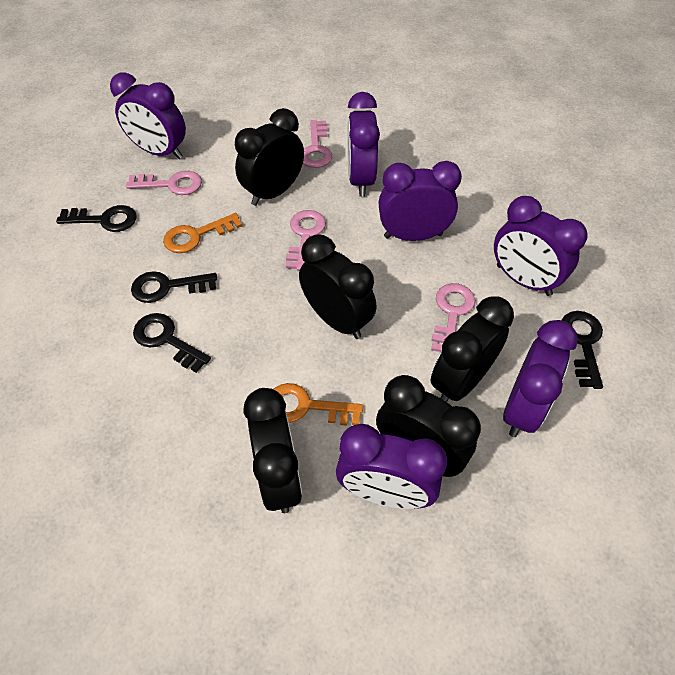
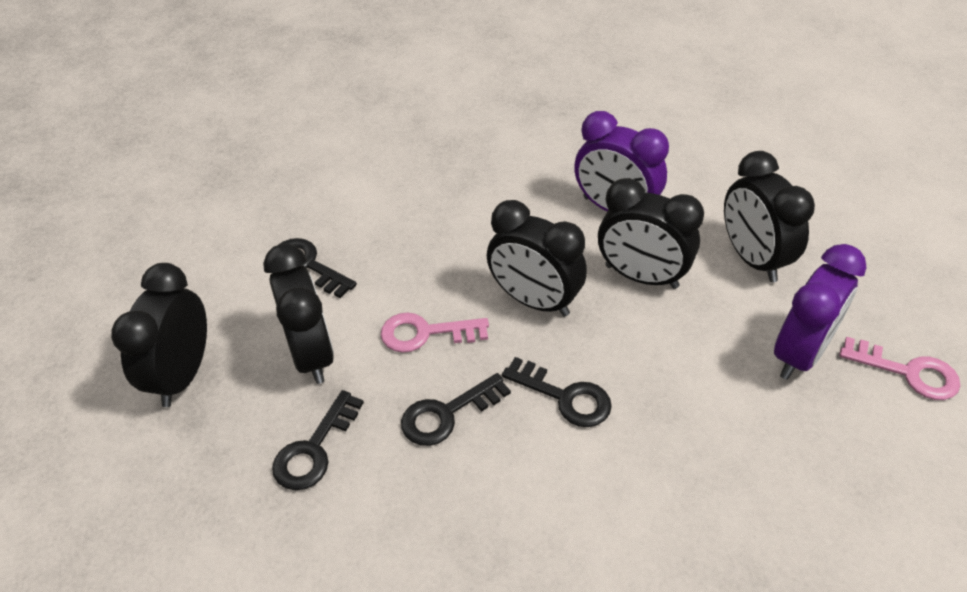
orange key: [163,213,242,253] [274,383,363,426] = 2 -> none = 0
pink key: [126,171,202,195] [286,210,326,271] [303,120,332,168] [431,283,475,352] = 4 -> [381,313,489,353] [839,337,960,400] = 2
purple clock: [110,73,186,159] [336,424,447,509] [347,92,380,197] [378,161,462,241] [494,196,588,296] [503,320,578,437] = 6 -> [574,111,669,211] [774,244,867,380] = 2

